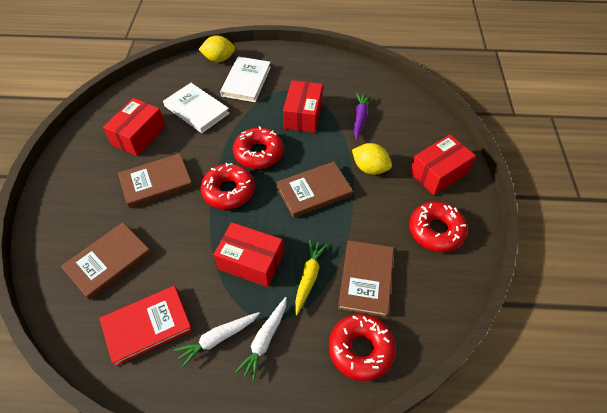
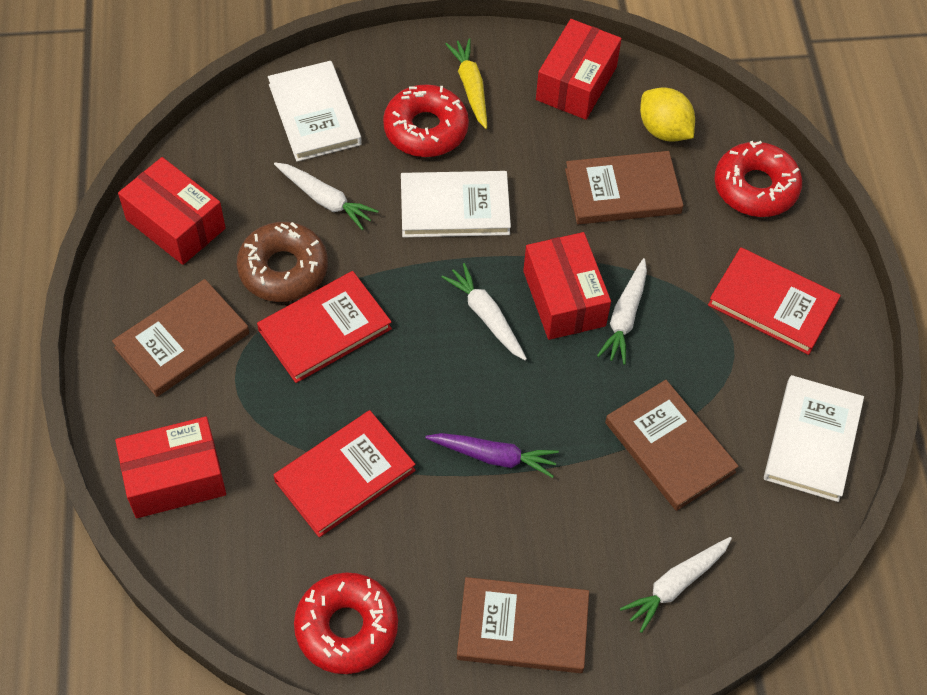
brown donut: none = 0 -> [237,222,328,302] = 1
red book: [99,286,193,366] = 1 -> [257,271,392,383] [274,410,416,537] [708,247,841,355] = 3
red donut: [200,163,255,209] [233,126,284,169] [329,314,396,381] [409,201,468,252] = 4 -> [294,572,398,674] [383,84,469,157] [714,141,802,217] = 3
white book: [163,83,230,133] [220,57,271,102] = 2 -> [268,61,362,162] [401,171,511,237] [764,375,864,502] = 3
white carrot: [174,312,260,367] [235,297,287,381] = 2 -> [274,162,379,230] [441,263,527,361] [597,258,647,365] [620,537,732,633] = 4
yellow lemon: [198,35,235,62] [352,143,392,175] = 2 -> [640,88,695,142] = 1

